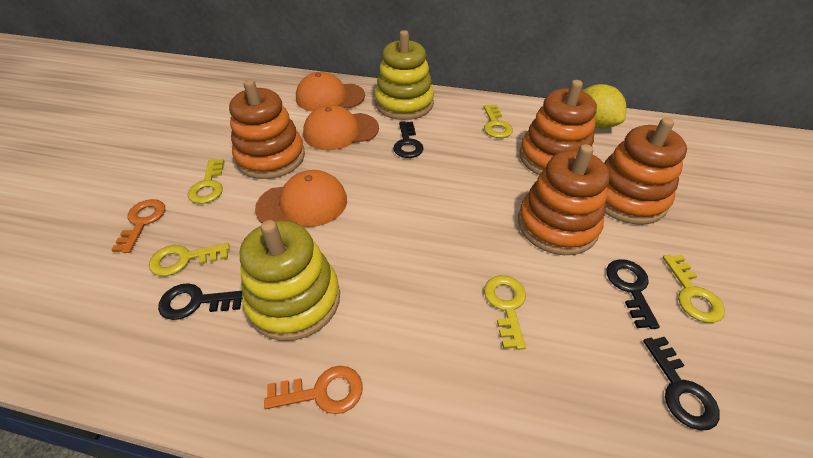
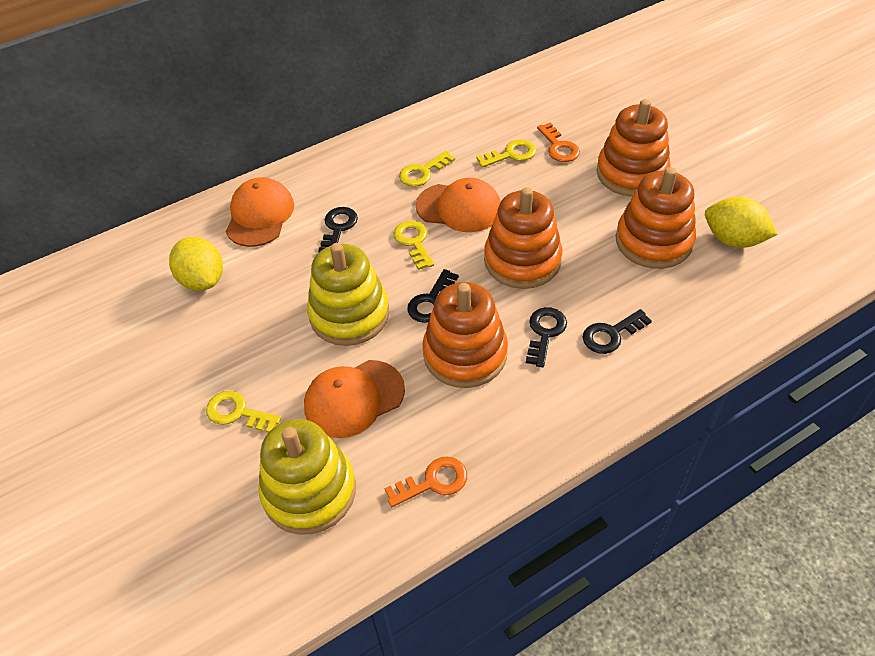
yellow key: [149,243,230,276] [188,159,225,204] [484,105,513,138] [484,275,526,350] [663,255,725,323] = 5 -> [206,391,281,433] [394,221,434,270] [399,151,455,187] [476,139,536,168] = 4
yellow lemon: [582,84,627,129] = 1 -> [169,237,223,291] [705,197,778,248] = 2

